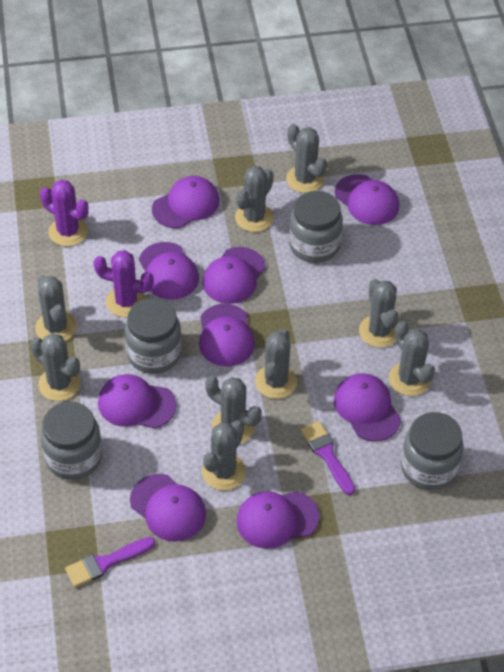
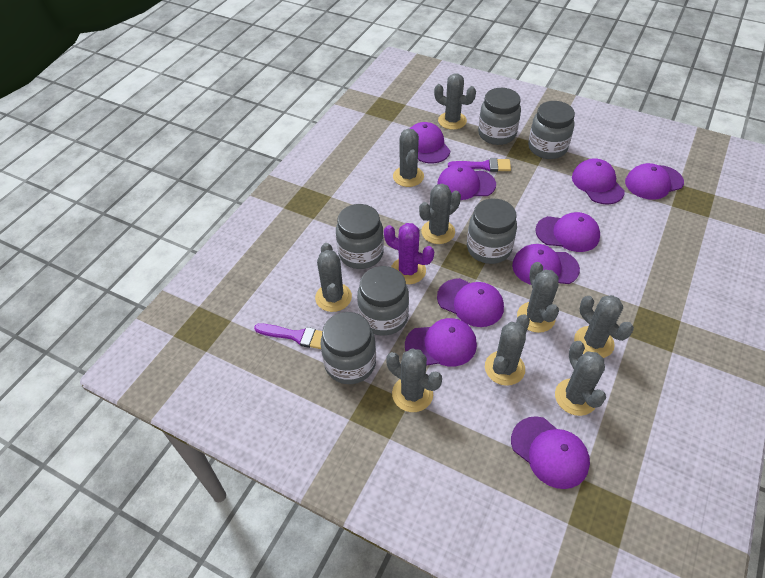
grey jar: [41,402,102,480] [125,298,182,374] [289,191,343,263] [401,412,464,490] = 4 -> [320,312,376,384] [336,204,384,269] [357,266,409,336] [467,199,517,264] [478,88,521,145] [528,101,575,159] = 6
purple cactus: [40,180,89,246] [93,250,154,317] = 2 -> [384,223,434,284] = 1

